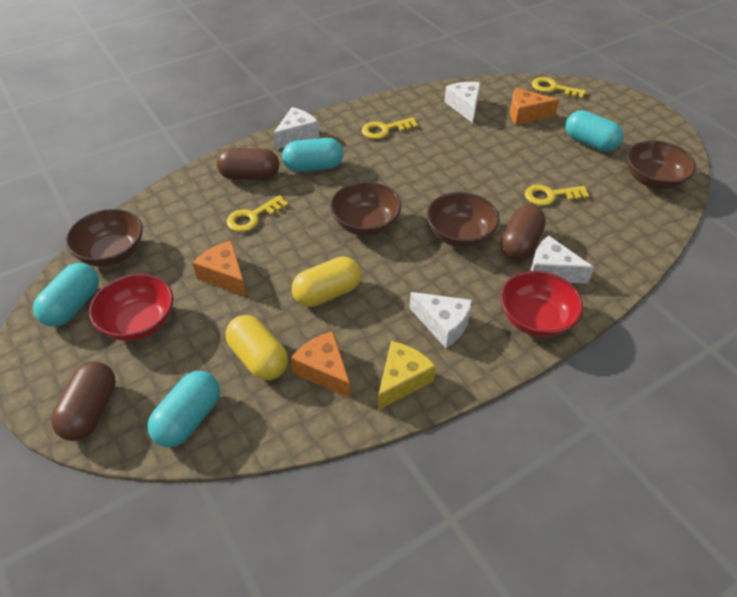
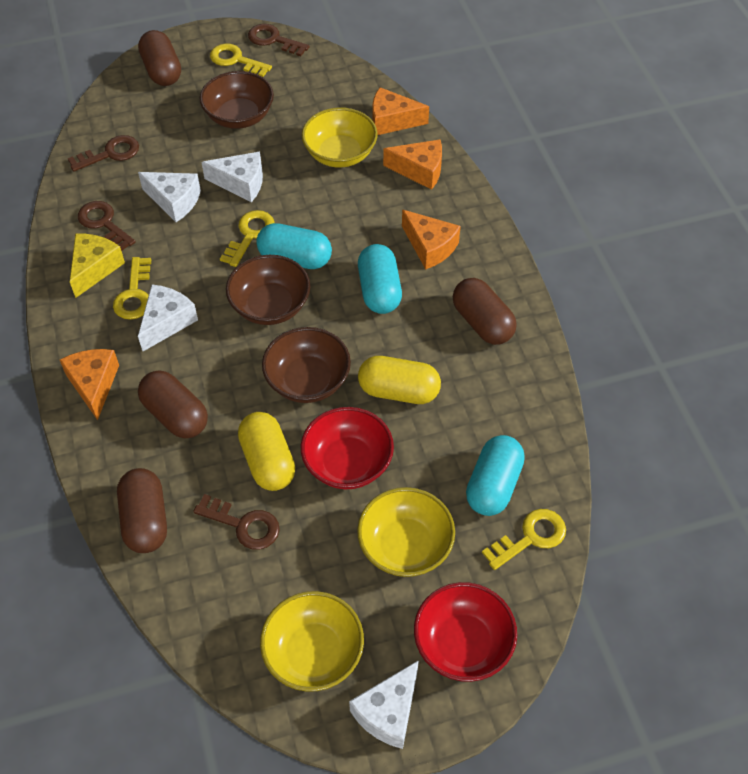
brown bowl: [66,209,143,267] [330,182,401,236] [426,192,499,248] [627,140,696,189] = 4 -> [200,71,274,129] [226,255,310,325] [262,327,351,403] = 3
brown capsule: [51,361,116,441] [217,148,279,180] [500,205,546,261] = 3 -> [117,468,167,553] [138,30,181,86] [138,371,208,439] [453,278,517,345] = 4
brown key: none = 0 -> [68,135,139,172] [78,201,136,251] [193,494,280,550] [248,24,310,56] = 4
orange cheese: [192,240,247,296] [291,331,350,398] [510,88,559,125] = 3 -> [60,349,119,420] [372,87,429,135] [383,140,442,190] [402,210,461,270] = 4
turquoise capsule: [33,263,99,327] [147,371,220,447] [282,138,343,172] [566,110,623,152] = 4 -> [256,223,332,269] [358,244,402,314] [466,435,525,516] = 3
yellow bowl: none = 0 -> [260,591,364,692] [302,107,378,168] [357,487,455,577] = 3

